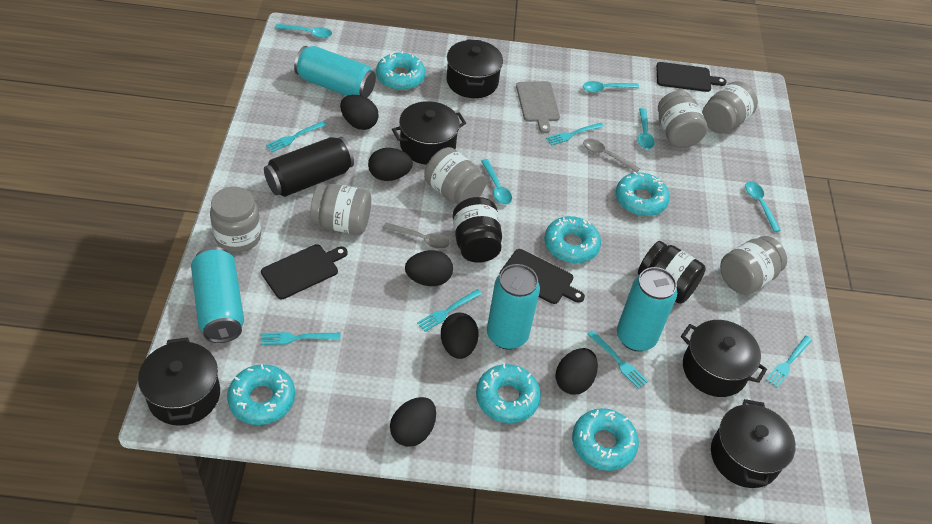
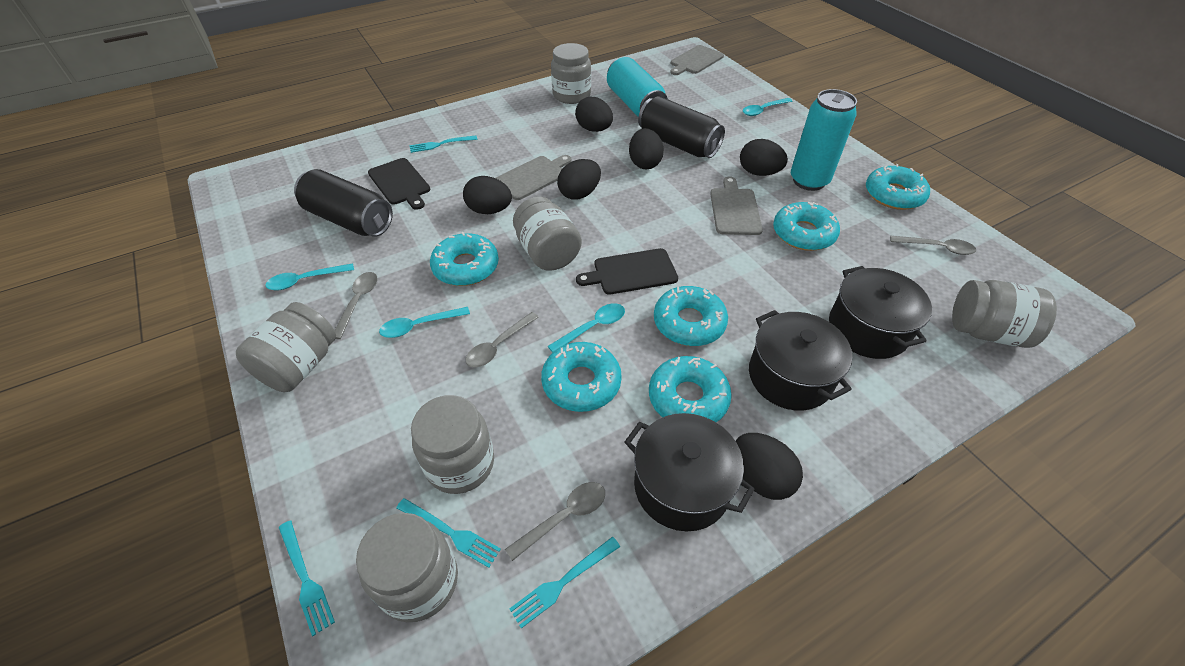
black can: [264,137,354,197] = 1 -> [294,169,393,237] [638,96,725,158] = 2
black cutting board: [261,244,348,299] [500,249,585,304] [656,62,727,92] = 3 -> [368,158,430,210] [576,248,678,295] = 2
black jar: [453,197,502,263] [638,241,706,304] = 2 -> none = 0
black pot: [138,337,220,426] [392,101,466,165] [446,39,503,98] [681,320,767,397] [711,399,796,488] = 5 -> [625,413,755,531] [749,310,852,411] [829,266,932,359] = 3
grey cutting board: [516,81,560,133] = 1 -> [496,155,572,200] [670,45,724,75] [710,176,763,235] = 3
grey spoon: [383,223,449,249] [583,139,640,173] = 2 -> [335,272,378,339] [465,312,539,368] [505,482,605,561] [890,236,976,255] = 4
turquoise can: [191,247,244,343] [294,46,376,98] [487,264,540,350] [617,267,677,351] = 4 -> [607,57,668,117] [791,89,857,191] = 2
turquoise fork: [261,332,341,345] [266,121,327,152] [417,289,482,332] [546,123,604,146] [587,330,648,389] [766,336,812,387] = 6 -> [279,521,335,636] [396,498,501,568] [410,136,477,153] [509,537,620,628] = 4
turquoise spoon: [275,24,332,38] [481,159,512,205] [583,81,639,92] [638,108,655,149] [745,181,781,232] = 5 -> [265,263,354,290] [379,307,470,338] [548,303,625,353] [743,98,792,116] = 4

